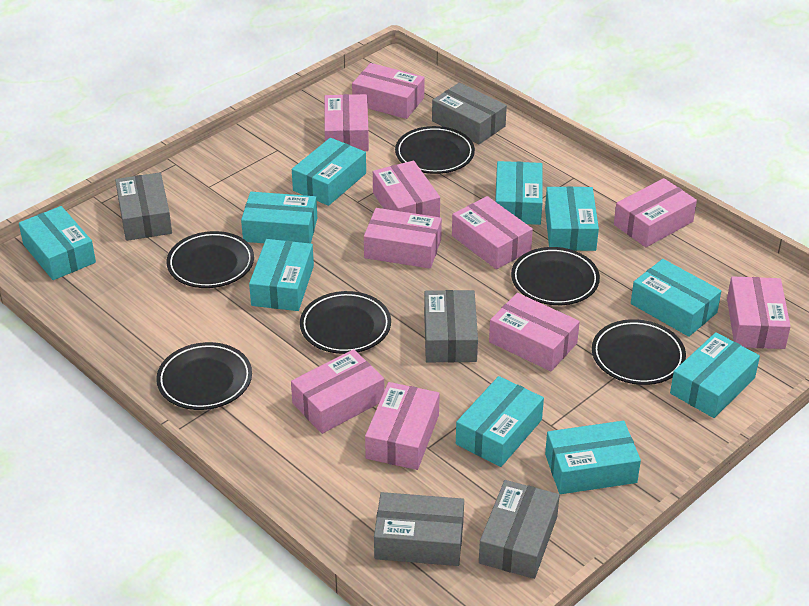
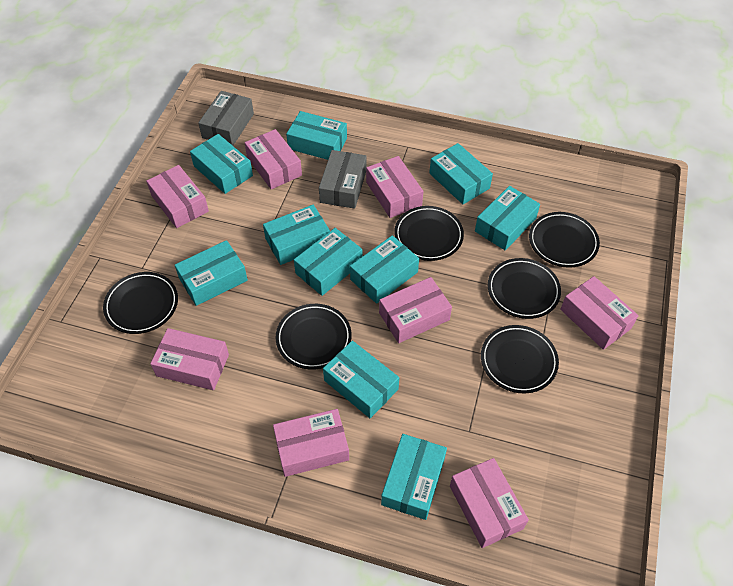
grey box: [115,173,172,241] [374,492,464,566] [424,290,478,362] [432,82,507,145] [479,480,560,579] = 5 -> [198,91,254,146] [319,150,367,209] = 2
pink box: [291,349,384,434] [325,94,369,151] [352,63,425,119] [364,208,442,269] [365,382,440,470] [373,161,440,217] [452,196,533,269] [489,293,580,371] [614,178,697,247] [727,276,791,349] = 10 -> [146,165,209,228] [150,328,229,390] [245,129,302,189] [273,409,349,477] [366,156,423,218] [379,277,452,343] [450,458,529,548] [560,276,639,350] = 8

